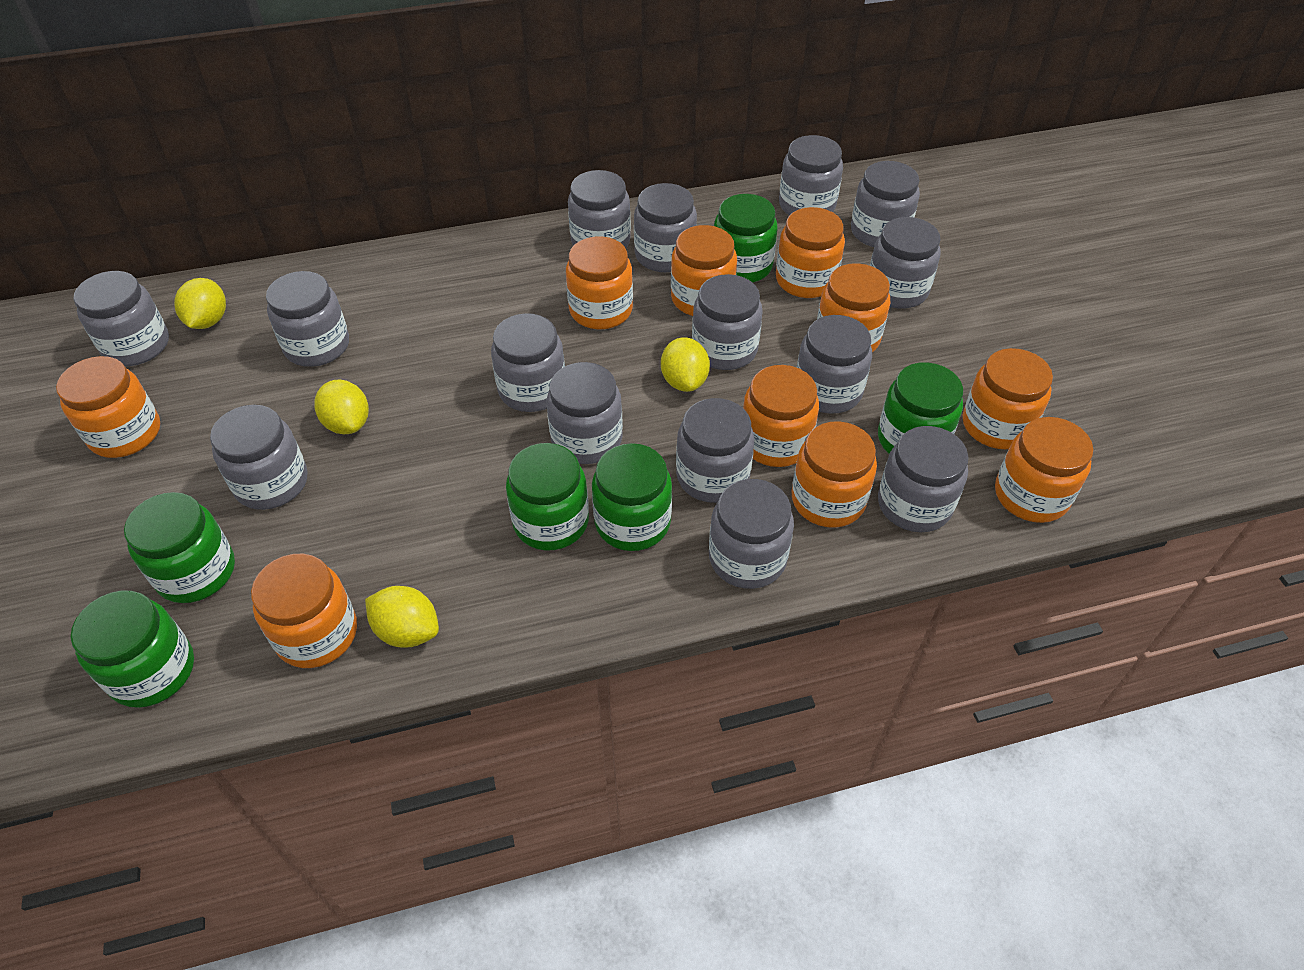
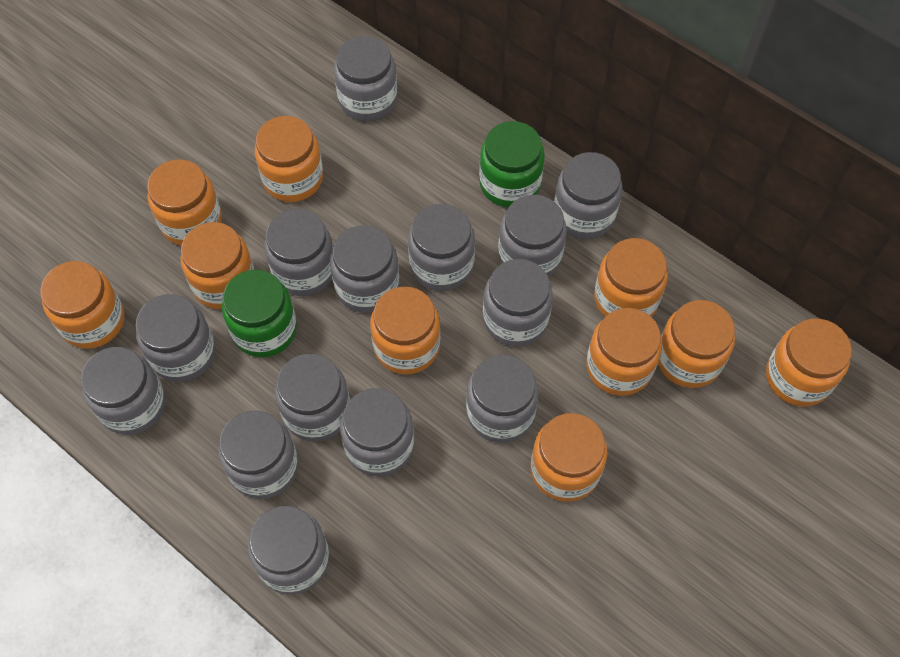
green jar: [71,591,194,708] [124,492,235,603] [506,443,589,550] [592,443,672,551] [714,194,778,283] [878,362,963,454] = 6 -> [222,270,297,357] [479,121,545,207] = 2
grey jar: [74,271,169,366] [210,405,307,510] [266,271,349,367] [491,313,565,412] [547,362,623,464] [568,170,631,248] [634,183,697,272] [676,398,754,503] [692,274,763,370] [709,479,794,589] [779,135,843,215] [797,315,872,414] [851,161,920,247] [870,217,940,309] [878,426,969,532] = 15 -> [81,347,166,435] [136,294,216,382] [219,411,298,499] [248,506,330,595] [264,209,333,296] [275,354,350,442] [330,225,399,313] [334,36,397,121] [340,388,414,477] [408,204,475,291] [466,355,539,443] [483,259,553,347] [498,195,567,277] [554,152,623,239] = 14
yellow lemon: [174,278,226,329] [315,380,369,434] [365,586,439,648] [661,337,710,392] = 4 -> none = 0

